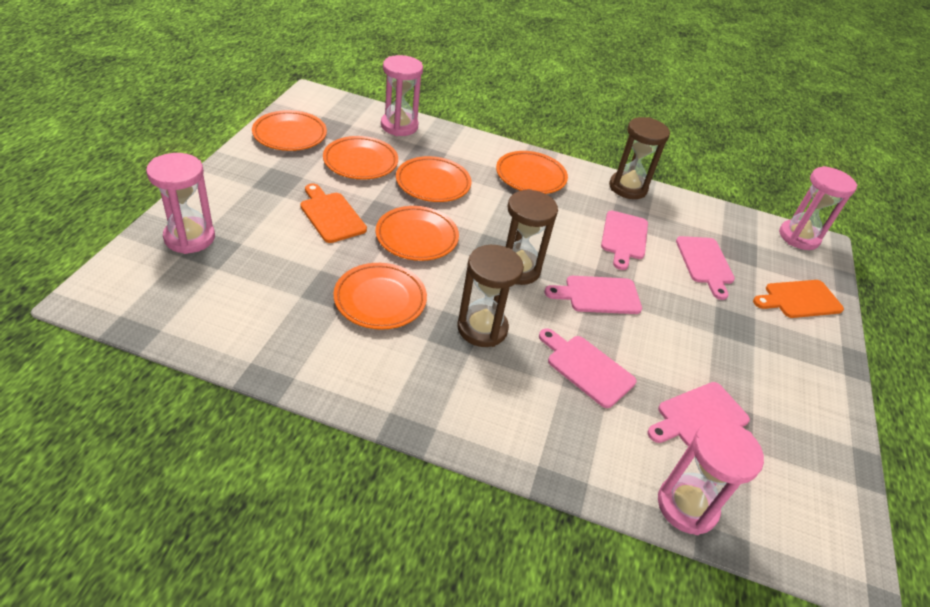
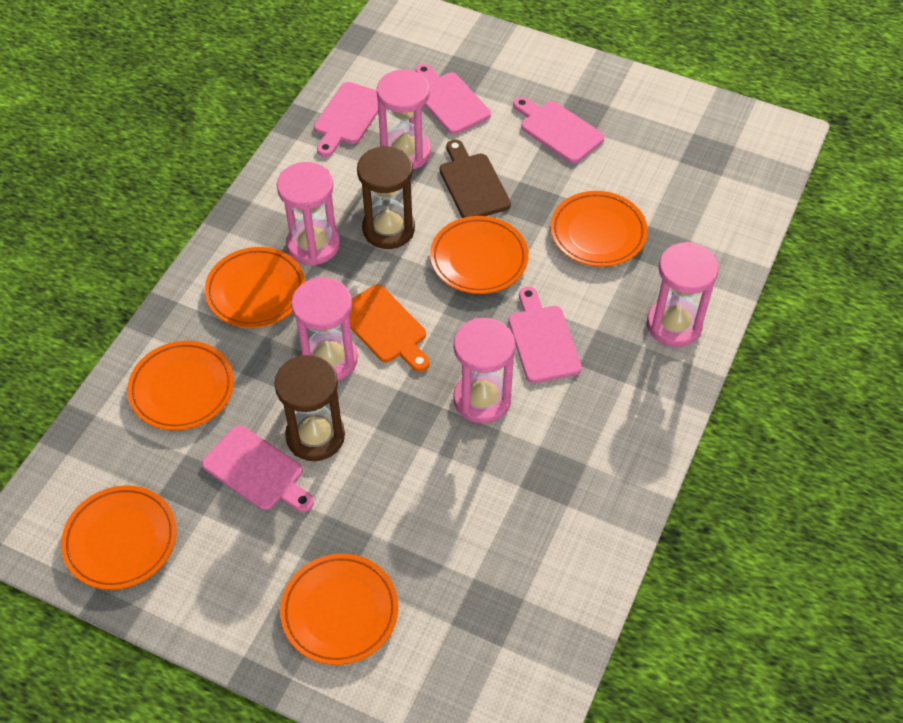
brown cutting board: none = 0 -> [440,139,511,218] = 1
brown hourglass: [457,245,524,347] [506,189,558,285] [609,117,670,199] = 3 -> [275,355,345,461] [357,146,415,249] = 2
orange cutting board: [300,183,367,243] [753,280,844,318] = 2 -> [349,284,430,372] = 1
pink hourglass: [146,153,215,254] [381,55,423,136] [658,420,764,535] [779,166,857,250] = 4 -> [277,162,340,266] [291,277,358,381] [377,70,431,169] [453,318,515,424] [647,242,719,347] = 5

